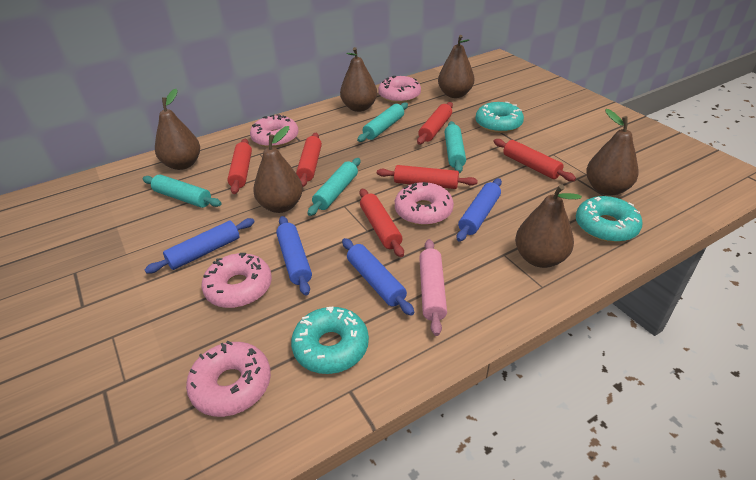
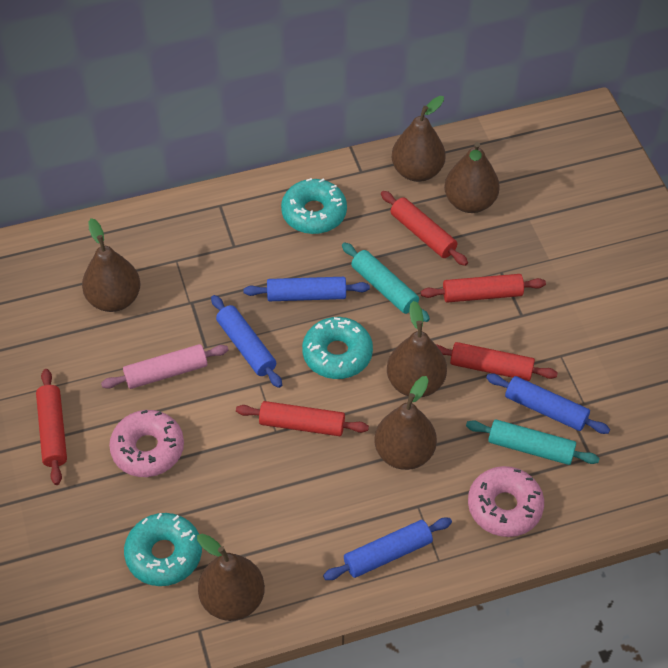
pink donut: [186,341,271,417] [201,253,272,308] [250,114,299,147] [378,76,421,103] [395,182,454,225] = 5 -> [109,410,184,477] [468,466,544,537] = 2
red rolling pin: [227,139,252,194] [296,133,322,187] [360,189,404,257] [377,165,478,189] [417,102,453,145] [494,139,576,181] = 6 -> [36,369,67,485] [236,401,369,436] [381,191,468,266] [421,274,546,303] [436,342,558,381] = 5
turquoise rolling pin: [142,175,222,208] [308,158,360,216] [357,102,408,142] [445,121,466,173] = 4 -> [342,243,430,322] [466,420,600,465] = 2

